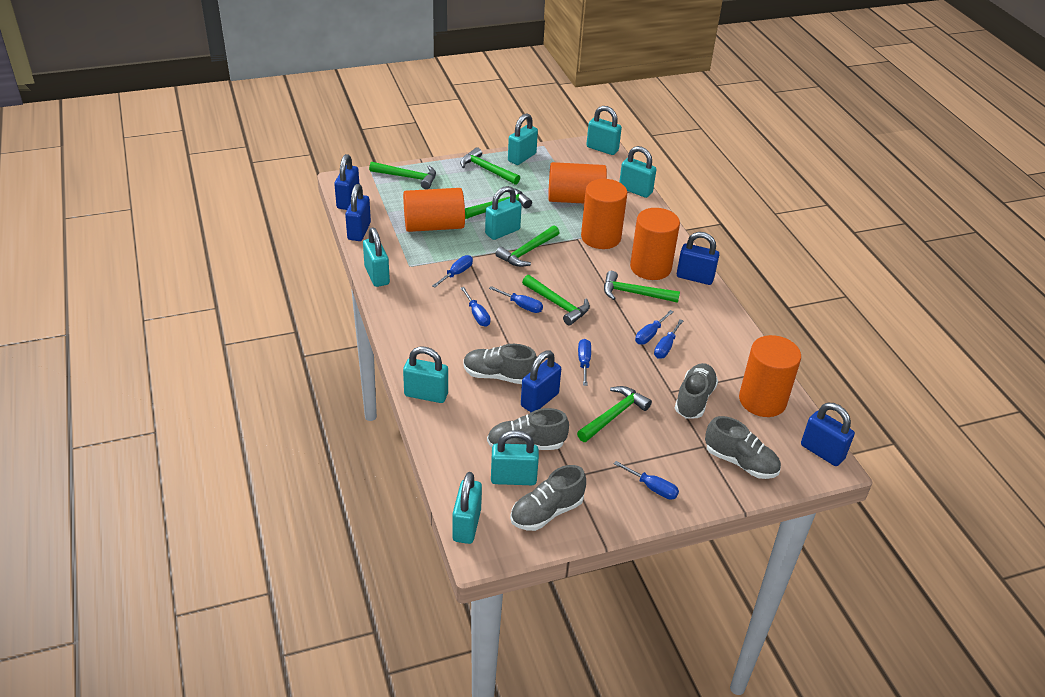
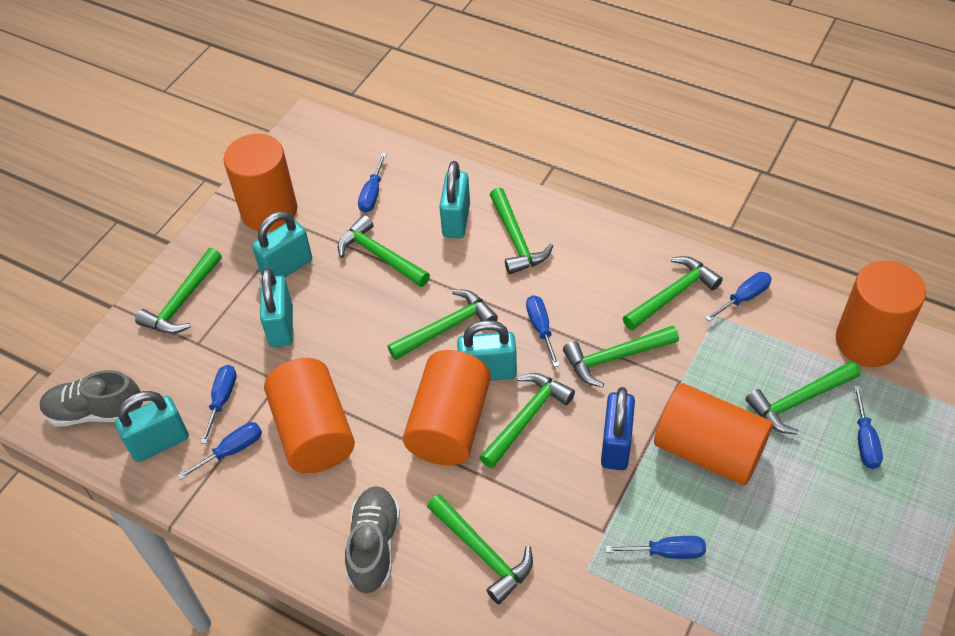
blue padlock: [334,154,359,210] [345,184,371,241] [521,350,561,412] [677,232,719,285] [801,403,855,466] = 5 -> [601,387,635,470] = 1
green hammer: [369,162,436,189] [460,147,520,185] [465,188,532,219] [496,225,560,267] [522,275,590,326] [577,386,652,442] [604,271,680,303] = 7 -> [135,248,222,334] [338,215,430,287] [387,290,498,360] [427,494,533,604] [479,373,575,469] [490,188,553,274] [563,325,679,387] [623,256,723,330] [746,361,861,435] = 9
grey shoe: [463,344,537,384] [487,408,569,450] [510,465,586,531] [675,363,718,418] [705,416,781,479] = 5 -> [40,370,143,427] [345,486,400,593] = 2
turquoise padlock: [363,227,390,287] [403,347,448,403] [452,472,482,544] [485,186,522,240] [491,430,539,485] [508,113,538,165] [586,106,622,155] [619,146,656,198] = 8 -> [115,391,189,462] [252,211,312,278] [260,268,293,347] [439,161,470,238] [457,320,517,381] = 5

